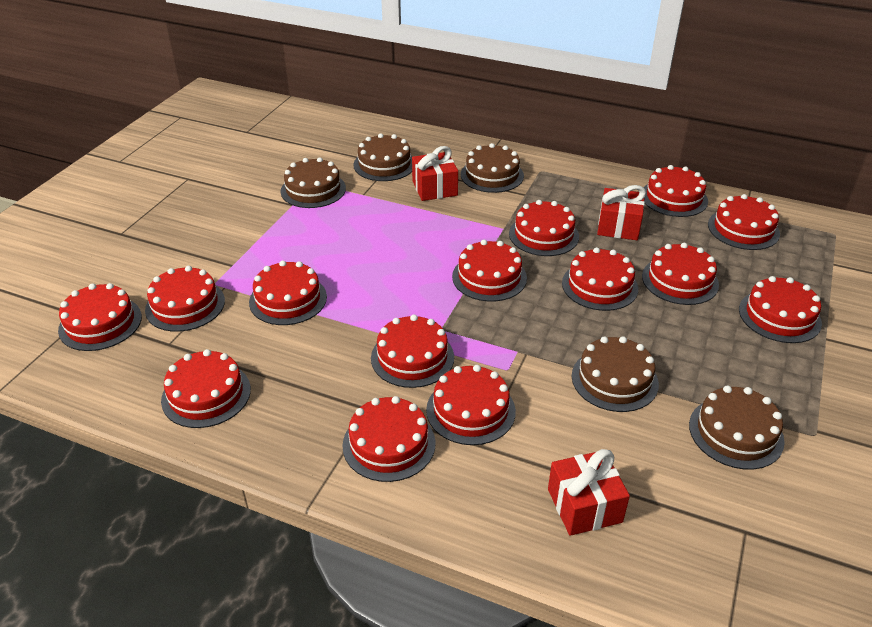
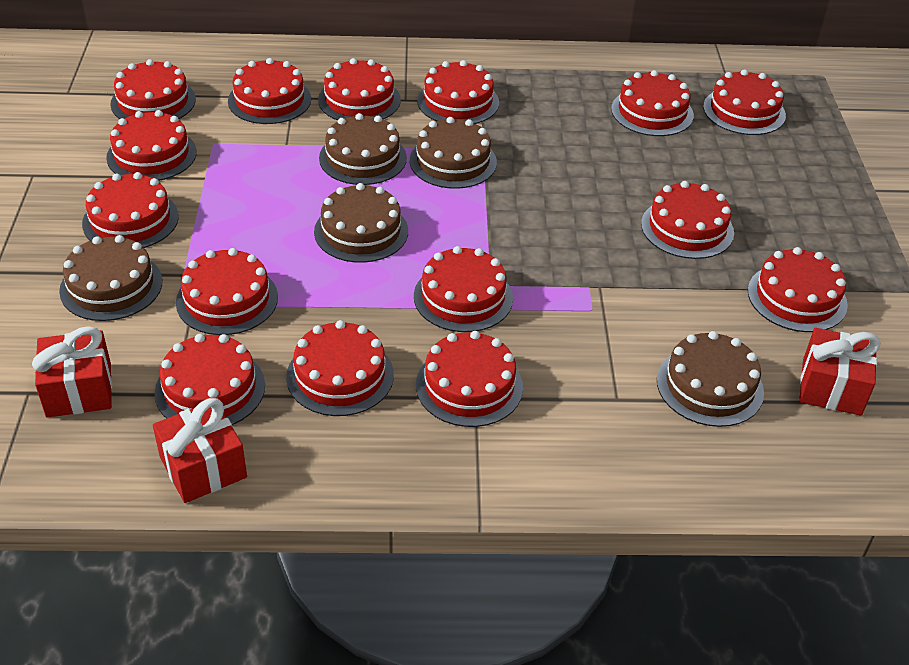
red cake: [58,283,142,351] [145,266,225,332] [161,349,251,428] [249,260,327,325] [342,396,436,482] [371,314,454,388] [426,365,516,445] [452,240,527,302] [509,200,579,256] [562,247,638,311] [642,243,719,305] [643,165,708,217] [708,194,780,250] [739,276,822,343] = 14 -> [82,172,179,248] [106,110,197,181] [111,59,196,119] [154,334,265,425] [176,248,278,335] [228,58,311,124] [286,320,394,416] [318,58,401,120] [414,246,513,332] [416,331,523,427] [417,60,499,124] [611,70,694,136] [641,181,734,259] [703,69,786,135] [748,247,848,332] = 15

